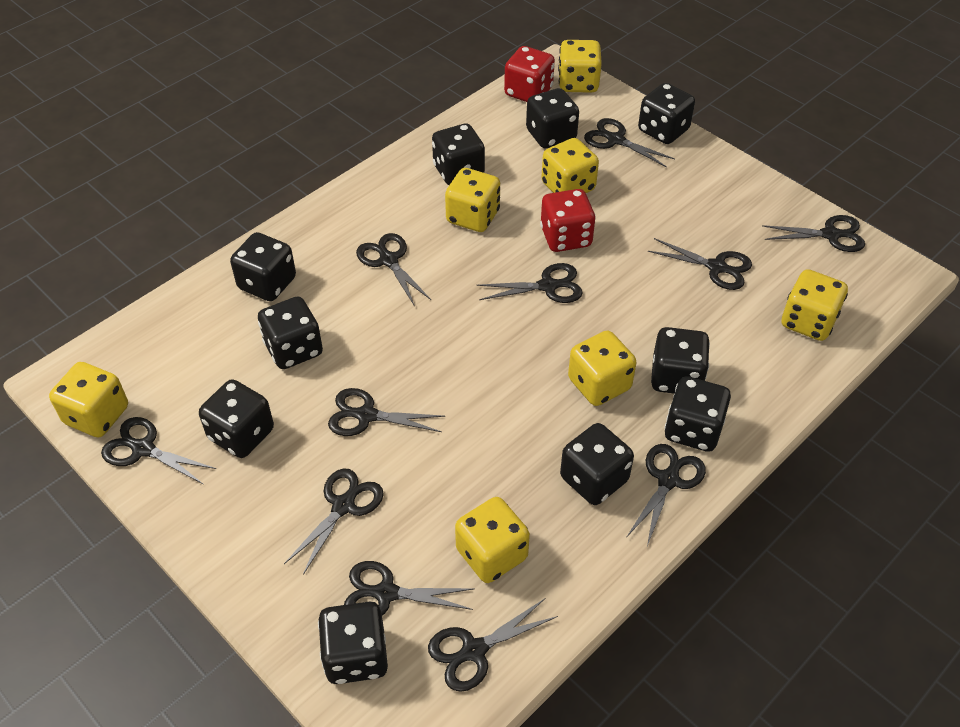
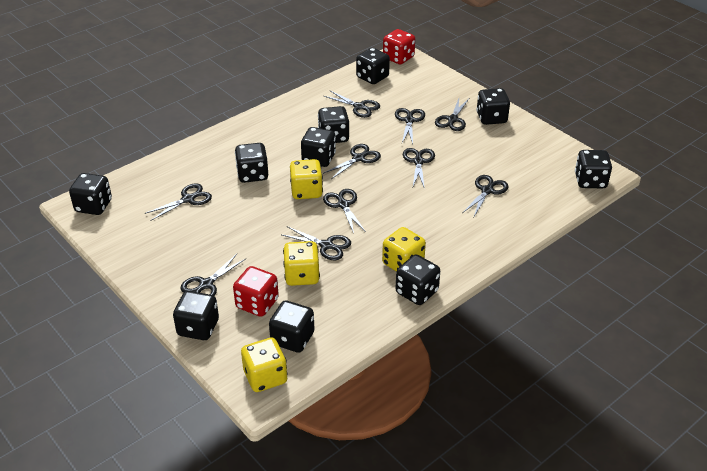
black scissors: [101,417,216,485] [284,468,384,575] [328,388,445,436] [344,561,475,615] [356,233,431,305] [428,599,558,692] [477,263,583,303] [584,118,675,167] [626,444,706,546] [648,238,752,290] [762,215,865,252] = 11 -> [144,183,212,221] [180,254,247,296] [282,226,351,260] [323,144,381,179] [323,189,366,233] [324,91,380,118] [395,108,425,144] [403,148,435,189] [435,98,469,131] [462,175,508,216] = 10
yellow dice: [49,362,128,437] [445,168,500,232] [455,497,530,583] [541,138,599,193] [558,40,602,93] [568,331,636,406] [782,269,848,341] = 7 -> [241,337,287,392] [283,241,320,286] [290,159,323,199] [382,227,426,271] = 4

